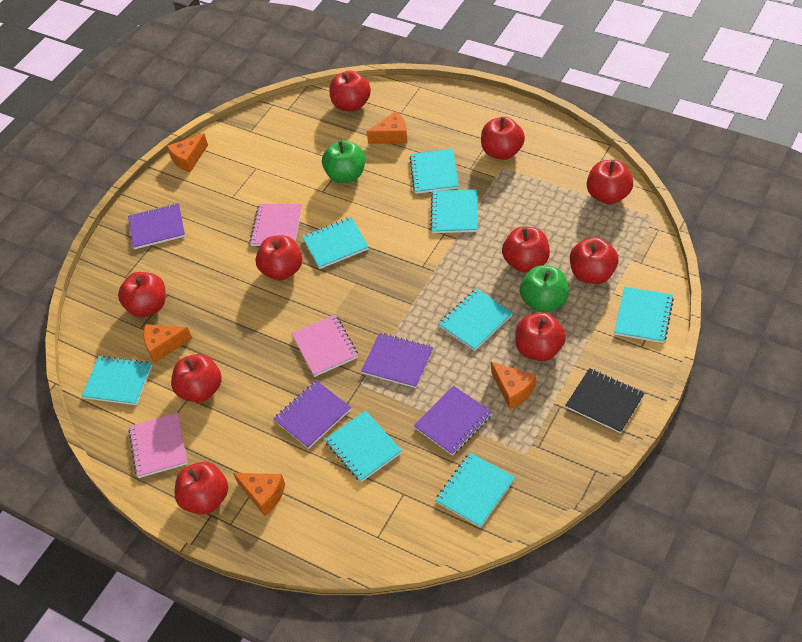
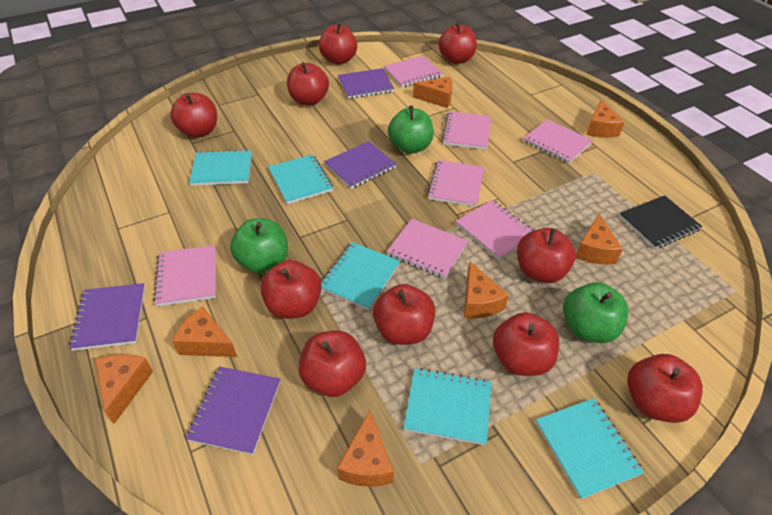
green apple: [322,140,366,183] [520,265,569,313] = 2 -> [230,218,288,273] [388,106,434,154] [563,282,629,343] = 3
orange cheese: [143,324,193,363] [167,133,208,172] [233,473,285,516] [366,111,408,144] [491,362,536,409] = 5 -> [95,354,153,424] [172,306,237,357] [337,410,394,487] [413,77,453,108] [464,261,509,318] [576,214,623,265] [586,99,625,138] = 7
pink notebook: [128,413,188,478] [250,204,302,246] [291,315,358,377] = 3 -> [153,245,216,306] [384,56,443,87] [387,219,468,279] [427,160,484,207] [442,111,491,150] [456,200,534,260] [523,119,593,164] = 7
turquoise notebook: [82,356,152,405] [302,217,369,269] [325,411,402,482] [409,149,459,194] [430,189,477,233] [435,453,515,528] [438,289,513,351] [614,287,674,343] = 8 -> [189,149,252,186] [268,154,333,204] [321,242,400,310] [404,368,492,445] [536,398,644,500] = 5

